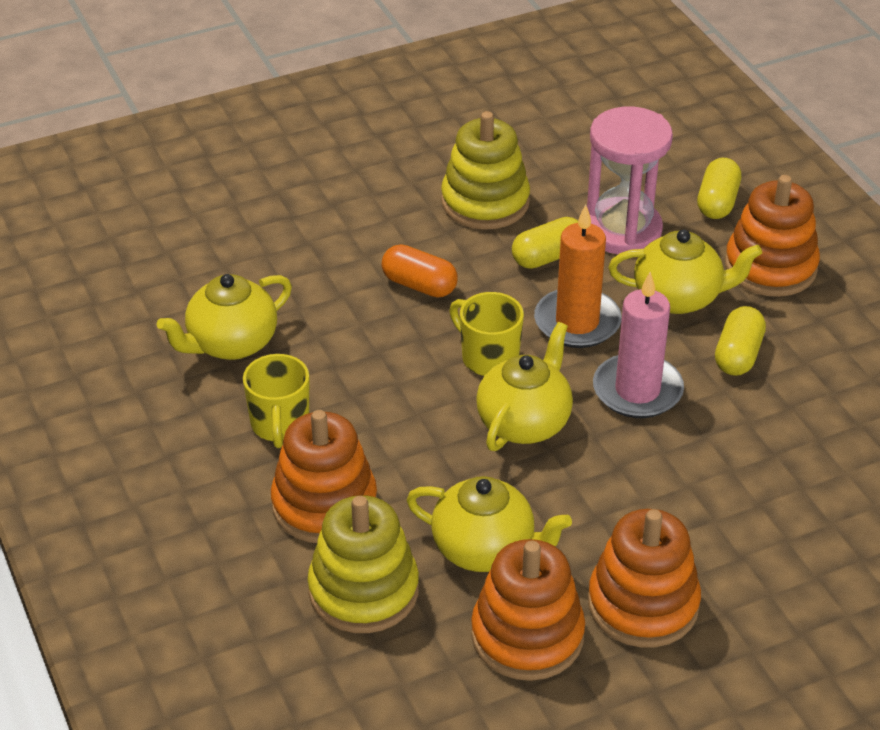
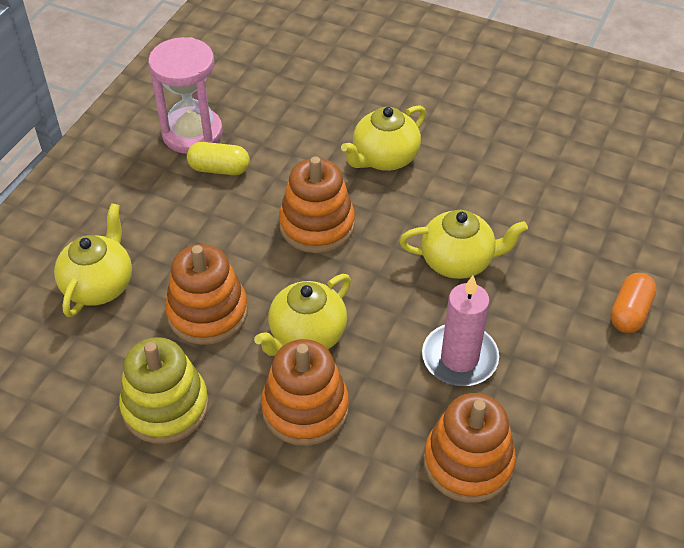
orange candle: [534,204,622,348] = 1 -> none = 0
yellow capsule: [512,217,578,269] [697,158,741,219] [715,306,766,376] = 3 -> [187,142,250,175] = 1
yellow mug: [243,354,309,448] [449,292,524,376] = 2 -> none = 0
yellow stacking toy: [307,495,419,633] [441,111,530,230] = 2 -> [119,337,209,444] = 1

